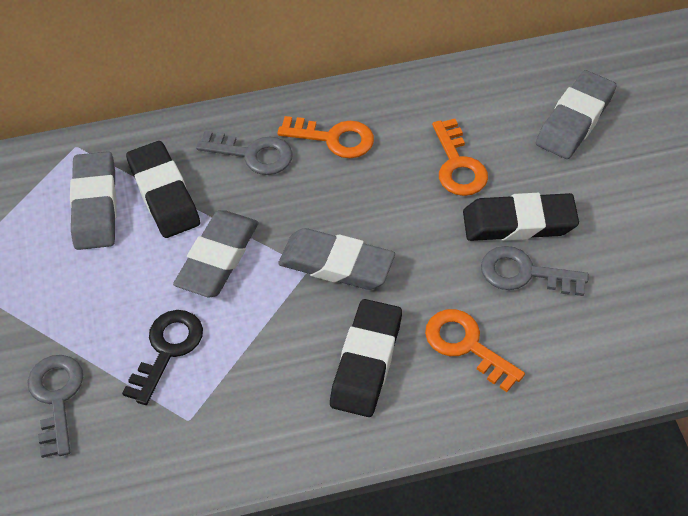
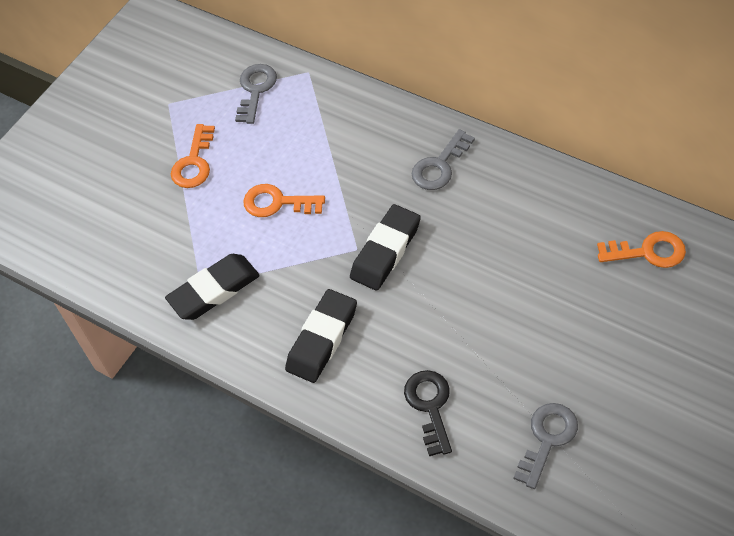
grey eraser: [70,151,117,250] [173,210,259,298] [278,228,395,290] [536,70,617,159] = 4 -> none = 0

